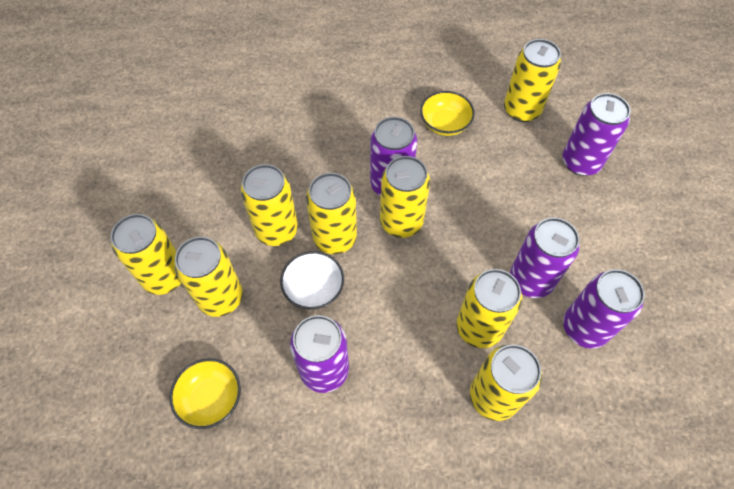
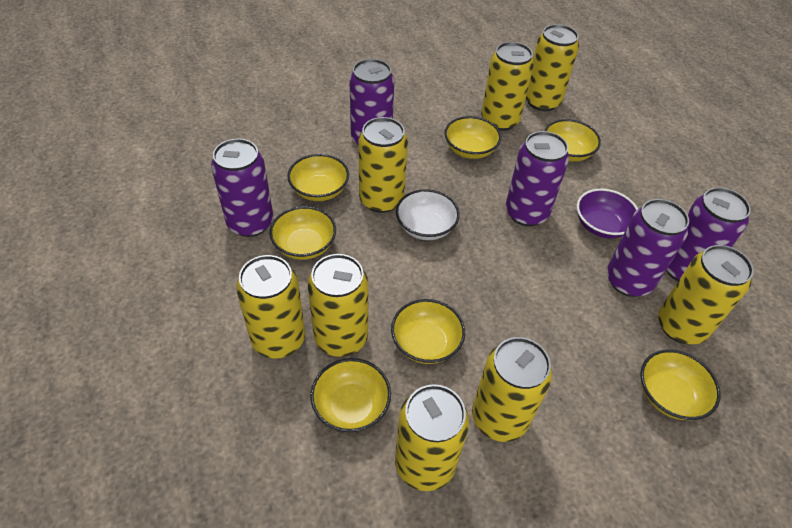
purple bowl: none = 0 -> [577,189,638,239] = 1
yellow bowl: [170,358,241,429] [420,91,475,136] = 2 -> [269,206,336,260] [287,154,349,201] [310,358,391,432] [391,299,465,364] [444,116,501,159] [545,119,601,162] [640,349,721,420] = 7

